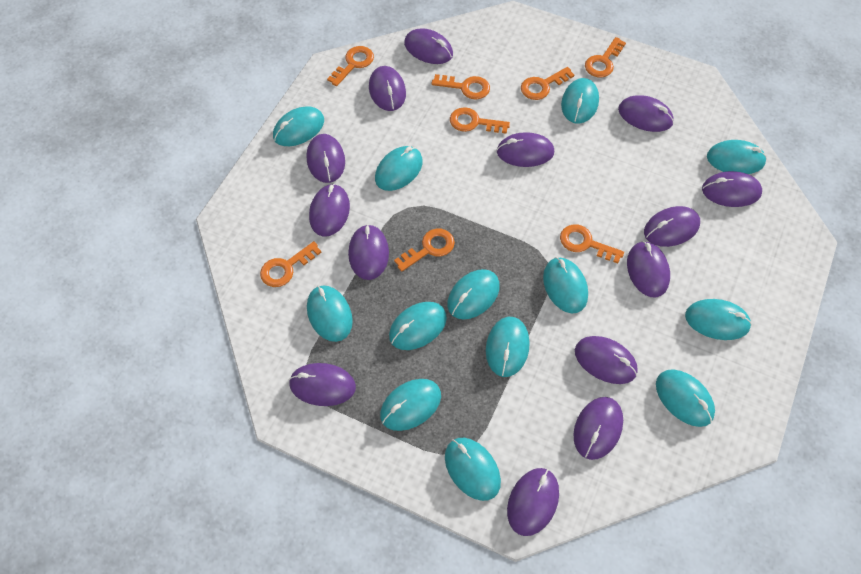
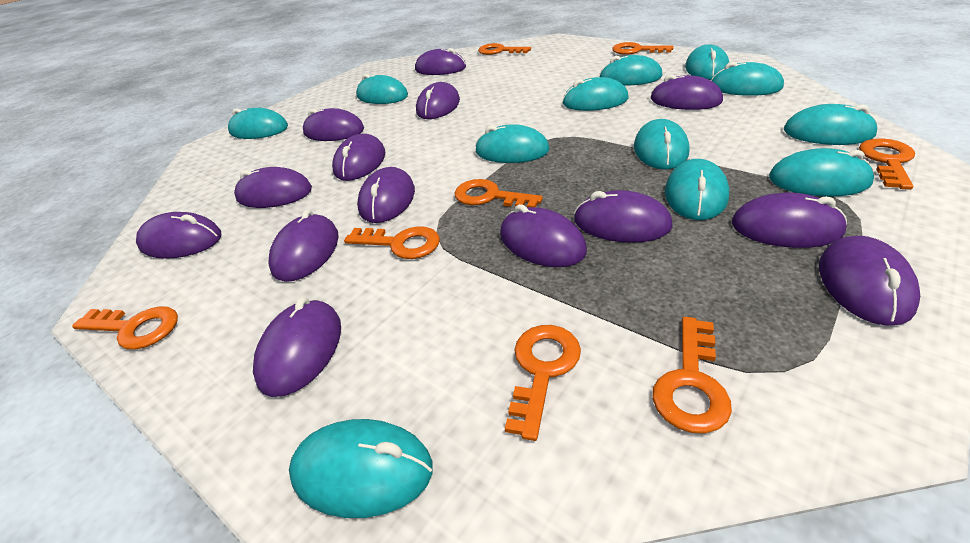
turquoise mouse: [273,106,324,146] [307,285,353,342] [375,146,423,191] [380,379,441,431] [389,302,447,350] [445,438,501,501] [447,269,500,319] [486,317,530,377] [543,257,588,313] [561,78,599,124] [656,369,715,427] [685,299,752,340] [707,140,767,174] = 13 -> [228,108,288,139] [289,419,433,518] [356,74,408,104] [475,124,550,163] [562,77,629,111] [599,55,662,86] [634,119,689,169] [665,159,729,220] [685,45,729,80] [711,62,784,96] [769,148,874,197] [784,104,878,145] = 12

